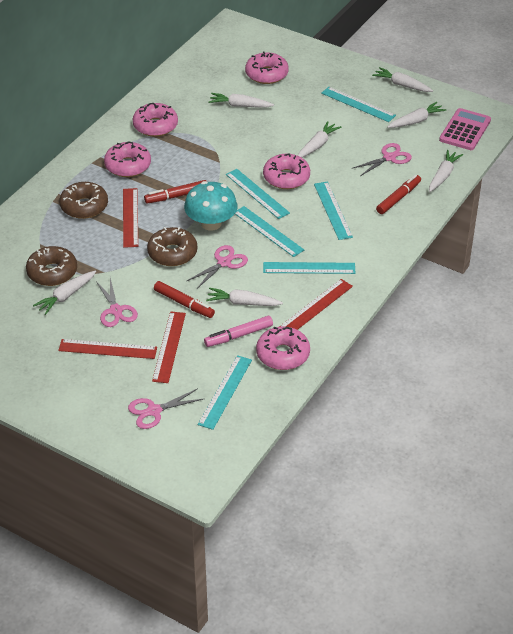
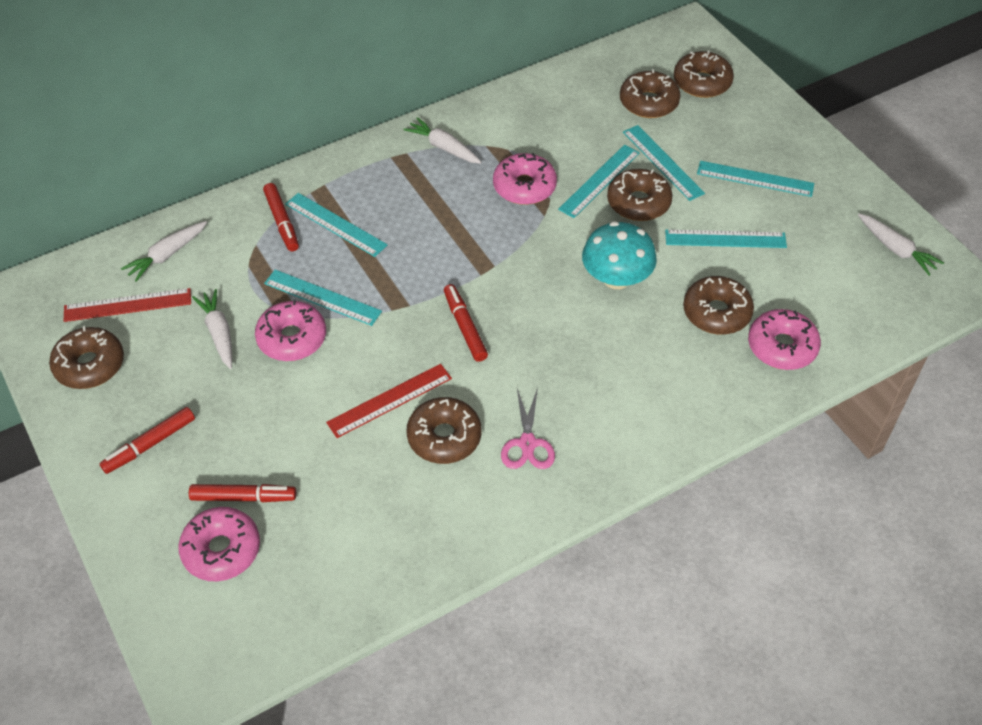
brown donut: [26,246,77,286] [59,182,108,219] [147,227,197,266] = 3 -> [49,326,124,389] [406,397,481,464] [607,169,673,221] [620,69,681,118] [674,50,734,98] [683,276,754,335] = 6
pink calculator: [439,108,491,150] = 1 -> none = 0
pink donut: [104,142,151,177] [133,103,178,137] [245,52,289,84] [256,327,310,370] [263,153,310,189] = 5 -> [178,507,260,581] [255,300,326,361] [493,153,557,205] [748,309,821,370] = 4
pink marker: [204,316,273,347] = 1 -> none = 0
pink scissors: [96,278,138,327] [128,389,203,429] [187,245,248,289] [352,143,412,176] = 4 -> [501,387,555,469] = 1
red marker: [144,180,207,204] [154,281,215,318] [376,175,421,214] = 3 -> [100,407,195,474] [189,484,296,502] [263,183,299,251] [444,284,488,362] = 4
red ruler: [58,339,157,359] [123,188,138,248] [152,311,186,383] [279,279,353,330] = 4 -> [64,288,191,322] [326,364,452,438] = 2
white carrot: [33,271,96,315] [206,288,283,306] [209,93,274,107] [298,121,341,158] [372,67,433,92] [387,102,446,128] [429,150,463,192] = 7 -> [121,221,207,282] [192,289,232,369] [403,117,481,164] [858,213,944,276] = 4

